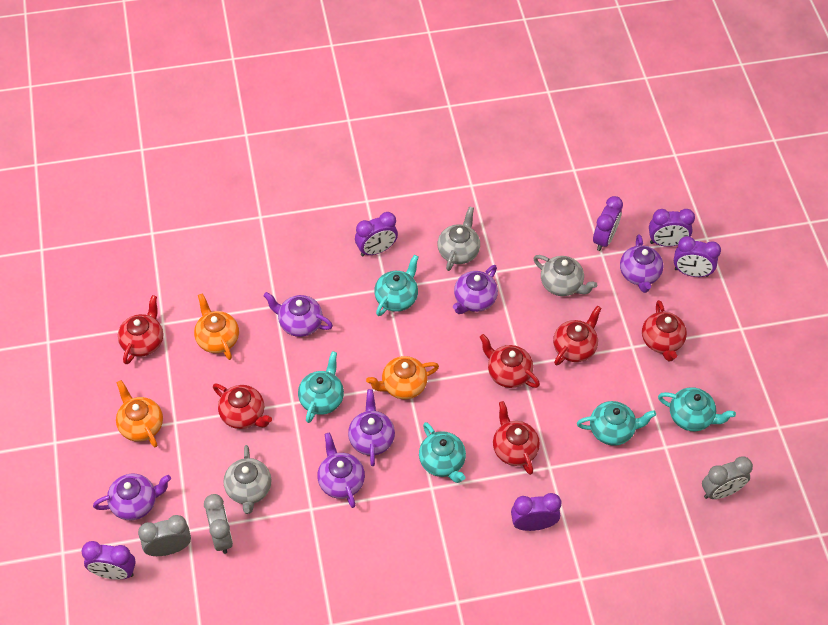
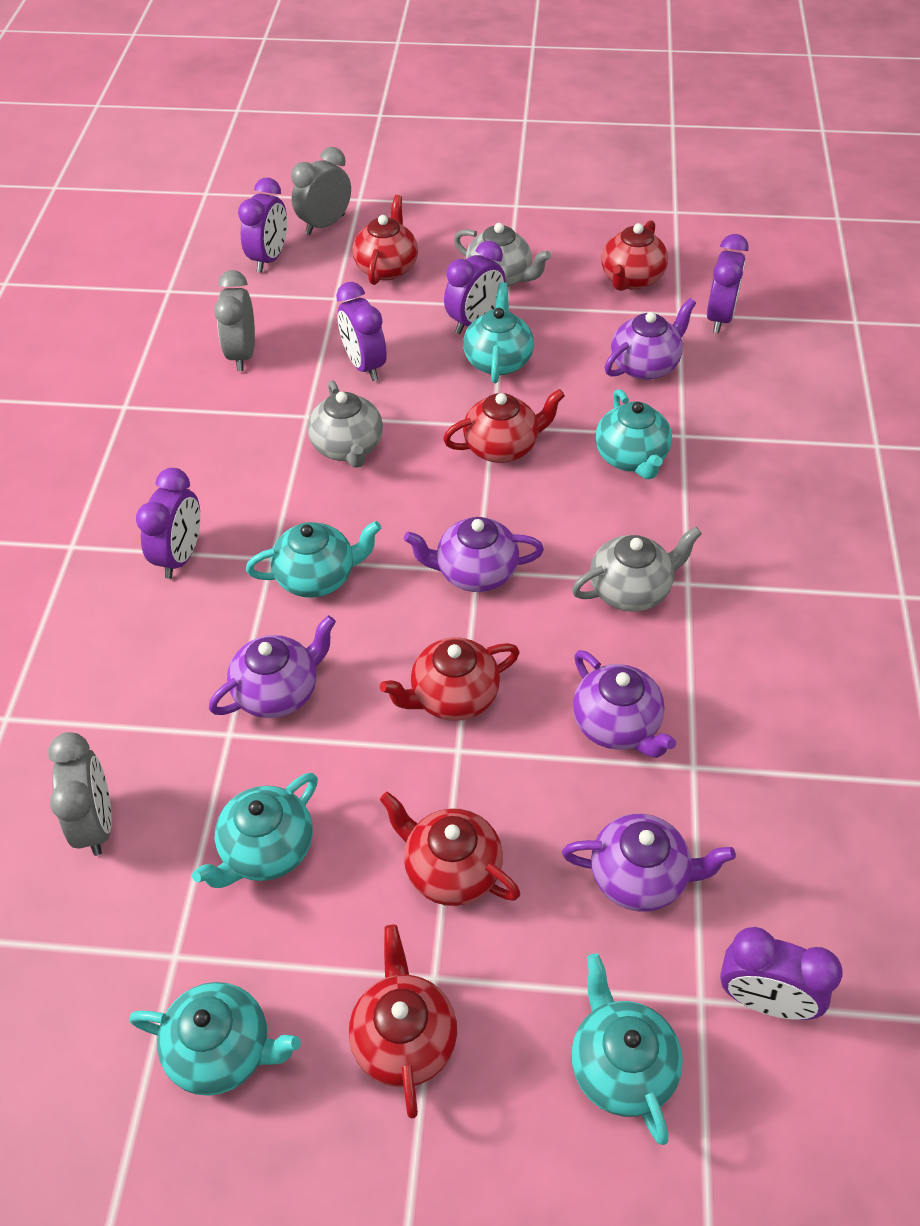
orange teapot: [116,380,163,448] [194,293,239,360] [366,356,439,399] = 3 -> none = 0
purple teapot: [93,474,171,520] [263,292,333,337] [317,433,365,508] [348,389,395,466] [453,265,498,314] [620,234,663,293] = 6 -> [209,616,336,718] [404,517,544,592] [562,814,736,912] [573,650,676,758] [605,298,696,380] = 5
turquoise teapot: [298,351,344,423] [374,255,419,316] [419,422,466,483] [577,401,656,446] [658,387,736,431] = 5 -> [129,982,301,1096] [192,773,318,888] [246,521,381,598] [463,282,534,383] [571,953,683,1145] [595,389,672,479] = 6

